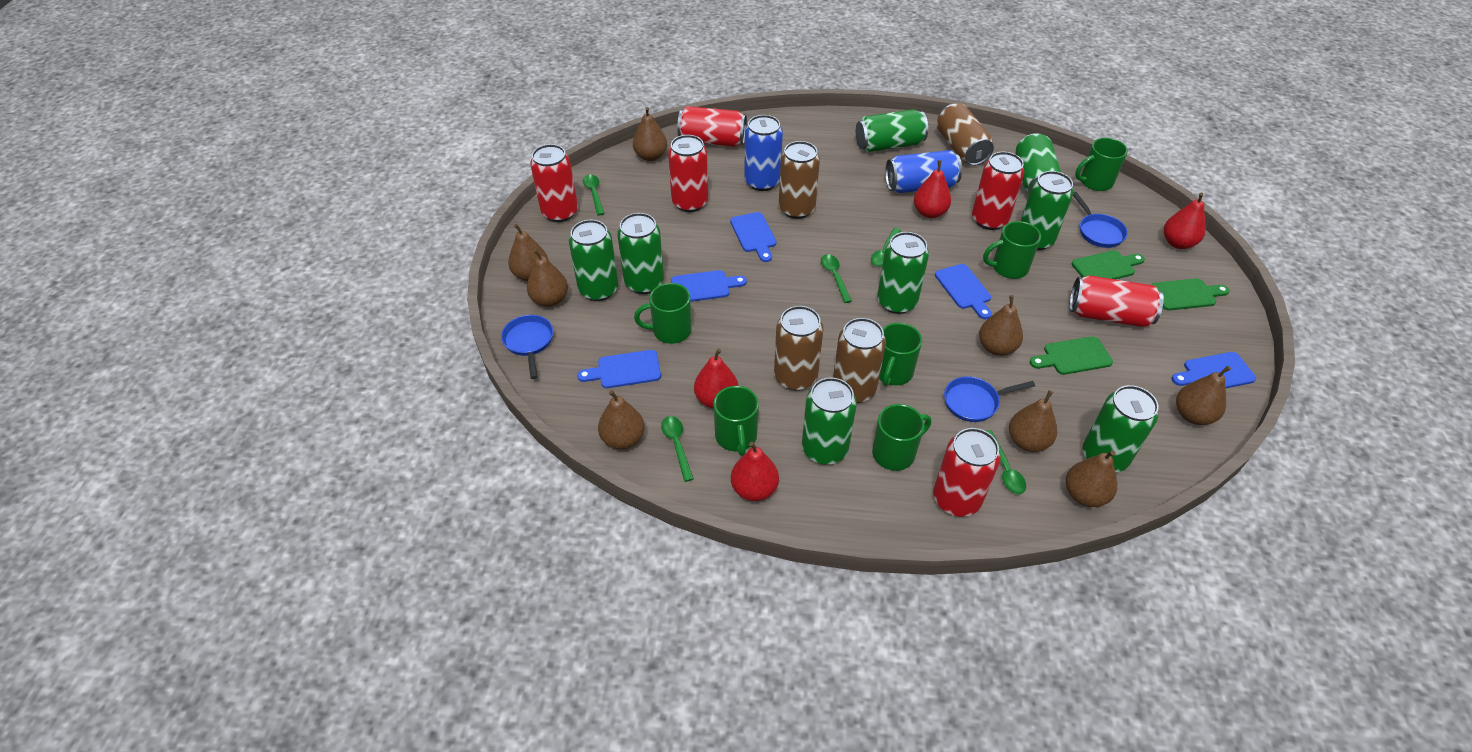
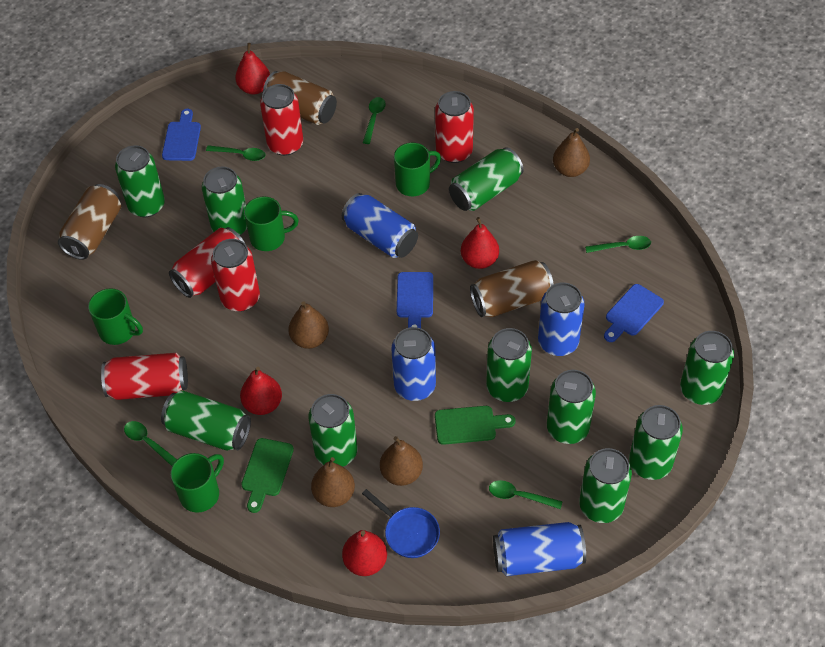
blue can: [744,115,783,191] [885,150,962,193] = 2 -> [342,193,418,258] [391,327,436,401] [493,522,586,576] [538,282,585,356] = 4
blue cutting board: [577,350,661,388] [671,270,747,302] [730,212,777,262] [935,264,992,319] [1172,352,1256,388] = 5 -> [162,109,201,161] [397,272,433,328] [604,284,664,342] = 3
blue pan: [501,315,553,379] [944,376,1035,422] [1073,192,1128,248] = 3 -> [362,489,440,558] = 1
brown can: [774,306,823,391] [779,141,820,219] [833,318,886,403] [937,103,994,166] = 4 -> [58,184,121,260] [263,71,337,125] [470,260,554,317] = 3
brown pear: [508,224,548,281] [527,249,568,307] [598,390,645,449] [633,107,667,161] [979,295,1023,356] [1009,390,1057,452] [1066,450,1117,507] [1176,366,1231,425] = 8 -> [288,301,329,349] [311,457,355,507] [380,436,423,486] [553,128,590,177] = 4
green can: [569,220,618,301] [617,213,664,294] [802,377,857,465] [856,109,928,152] [877,232,929,314] [1015,133,1061,194] [1021,171,1074,250] [1083,385,1159,472] = 8 -> [115,145,165,217] [161,390,251,451] [202,167,247,235] [308,394,358,467] [449,147,524,211] [486,328,532,402] [547,370,596,444] [579,448,632,523] [629,405,683,480] [680,331,734,405] = 10
green cutting board: [1030,336,1113,375] [1072,250,1145,279] [1151,278,1230,311] = 3 -> [241,438,294,513] [435,406,515,445] = 2
green mug: [634,283,691,344] [713,386,759,456] [872,404,931,471] [879,323,922,386] [983,221,1041,279] [1075,138,1128,191] = 6 -> [88,288,143,345] [171,453,224,513] [244,197,299,251] [394,143,441,196] = 4
red can: [530,144,578,222] [668,135,708,212] [677,106,747,147] [933,428,1001,517] [972,152,1024,230] [1069,275,1164,328] = 6 -> [101,353,188,400] [169,227,245,298] [211,239,260,312] [260,84,303,156] [435,91,474,163] = 5

